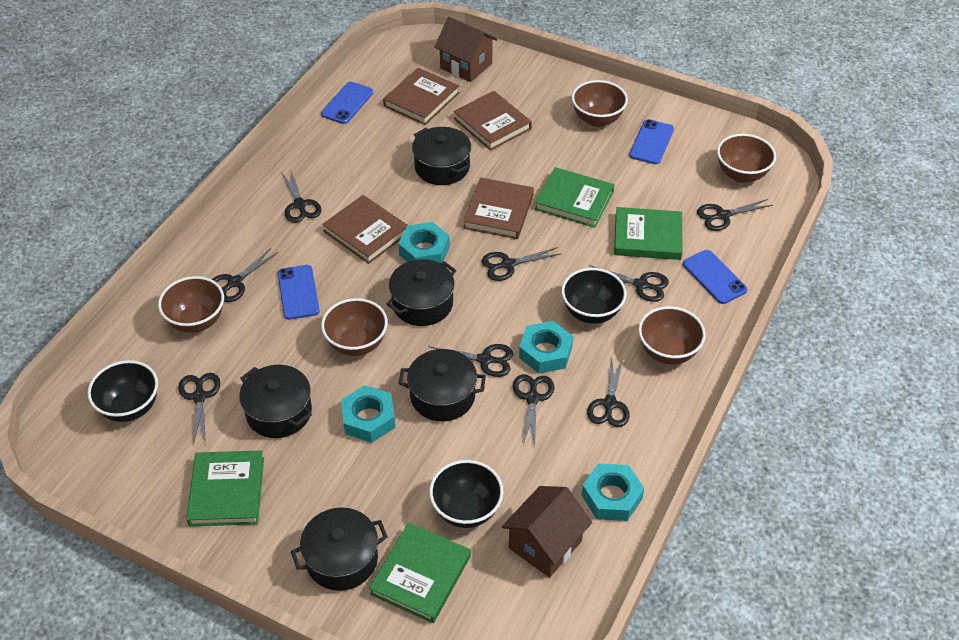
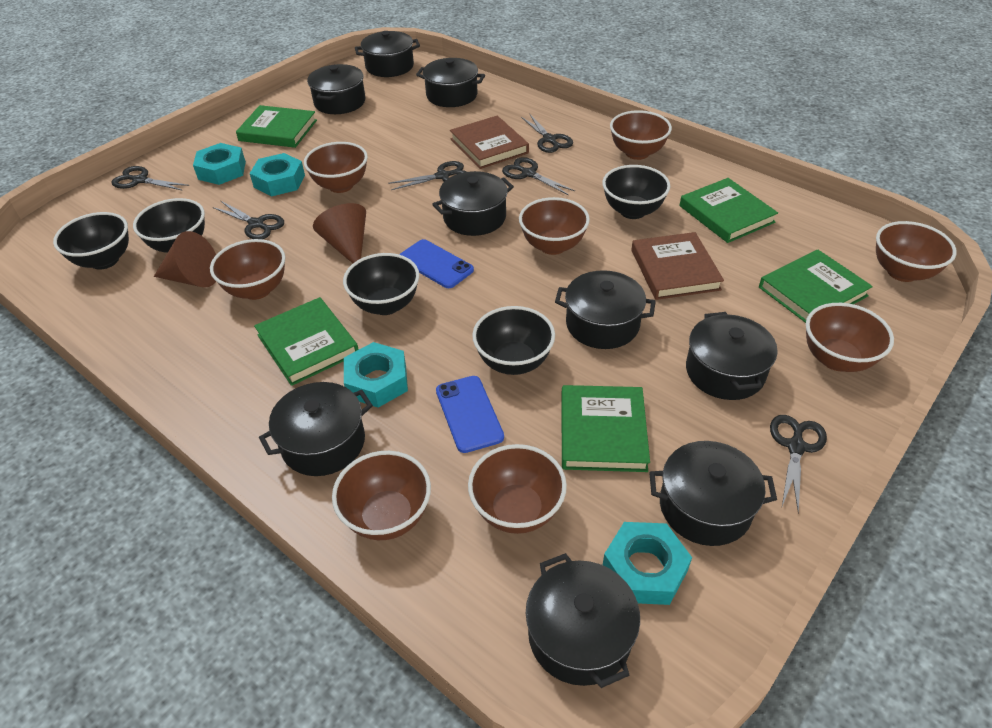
black bowl: [87,360,158,422] [429,460,503,528] [561,268,627,324] = 3 -> [53,212,129,270] [133,198,205,253] [343,253,419,315] [472,306,555,375] [602,165,670,219] = 5
black pot: [239,365,312,438] [291,508,388,591] [387,259,456,326] [398,349,486,421] [412,127,471,185] = 5 -> [259,382,373,476] [307,64,365,114] [355,31,420,77] [416,58,485,107] [432,171,514,236] [526,553,640,688] [555,270,656,349] [649,441,777,546] [686,312,778,400] = 9
black scissors: [178,373,220,446] [212,248,278,302] [281,171,322,223] [429,344,513,377] [482,247,561,281] [513,374,554,446] [587,358,630,427] [590,265,669,302] [697,199,773,231] = 9 -> [111,166,189,191] [213,201,284,239] [388,161,466,190] [502,157,575,195] [521,113,573,153] [770,415,827,513] = 6
blue phone: [277,265,320,320] [321,82,373,124] [629,119,674,164] [683,250,747,304] = 4 -> [399,239,474,288] [436,376,504,453] = 2
brown book: [322,195,408,264] [383,68,459,125] [453,91,532,151] [463,177,534,239] = 4 -> [450,116,529,169] [631,232,724,300] = 2
brown bowl: [158,276,224,333] [321,298,388,356] [572,80,628,127] [638,306,706,365] [717,134,776,183] = 5 -> [210,239,286,300] [304,142,368,193] [332,451,431,540] [468,444,567,534] [519,197,590,255] [610,110,672,160] [806,303,894,372] [876,221,957,282] = 8
brown cone: none = 0 -> [154,231,216,288] [313,203,366,263] = 2
brown house: [435,17,497,82] [502,486,592,578] = 2 -> none = 0
green book: [186,450,264,527] [369,522,471,623] [535,167,614,228] [614,207,683,260] = 4 -> [236,105,317,148] [254,297,359,386] [561,385,650,472] [680,178,778,243] [759,250,873,323] = 5

